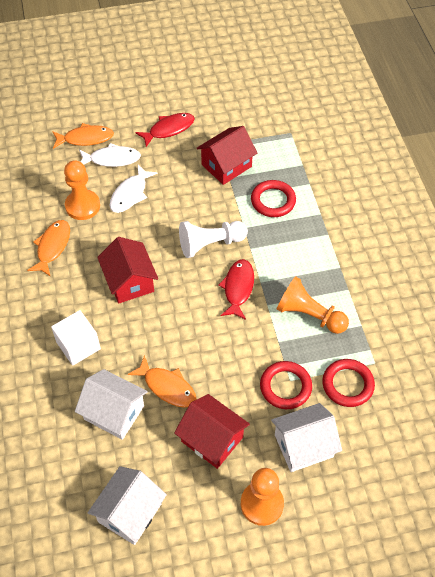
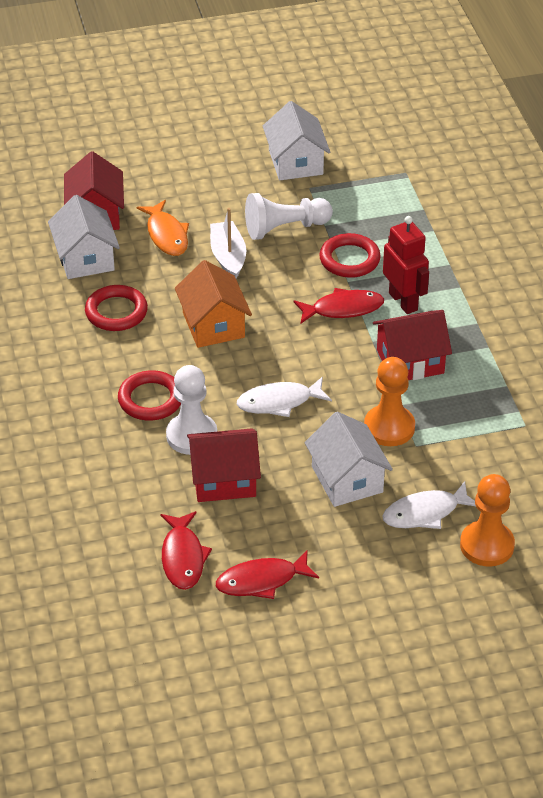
orange fish: [27,220,70,277] [52,123,114,149] [128,355,197,408] = 3 -> [137,200,189,256] = 1
orange house: none = 0 -> [175,260,252,348] = 1
orange pawn: [64,160,100,220] [241,468,284,526] [277,276,349,334] = 3 -> [364,357,415,446] [460,474,515,567] = 2
red fish: [135,113,195,147] [218,259,254,320] = 2 -> [160,511,212,590] [216,550,319,599] [294,288,384,324] = 3
red robot: none = 0 -> [383,216,429,314] = 1
white boat: none = 0 -> [210,208,246,278] = 1
white cube: [51,310,101,366] = 1 -> none = 0
white pawn: [179,221,248,258] = 1 -> [166,365,217,455] [245,193,333,240] = 2

